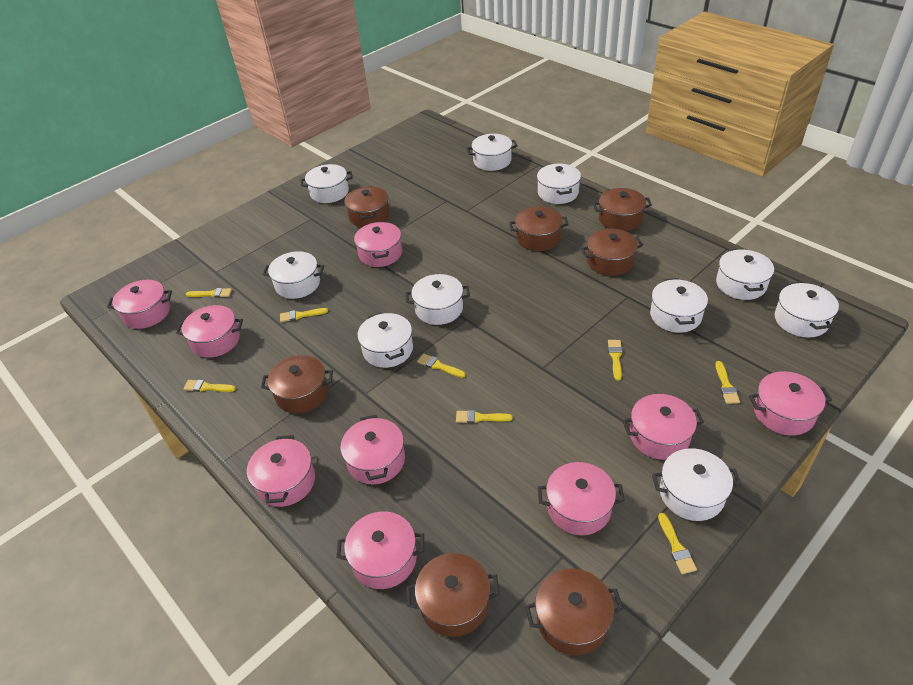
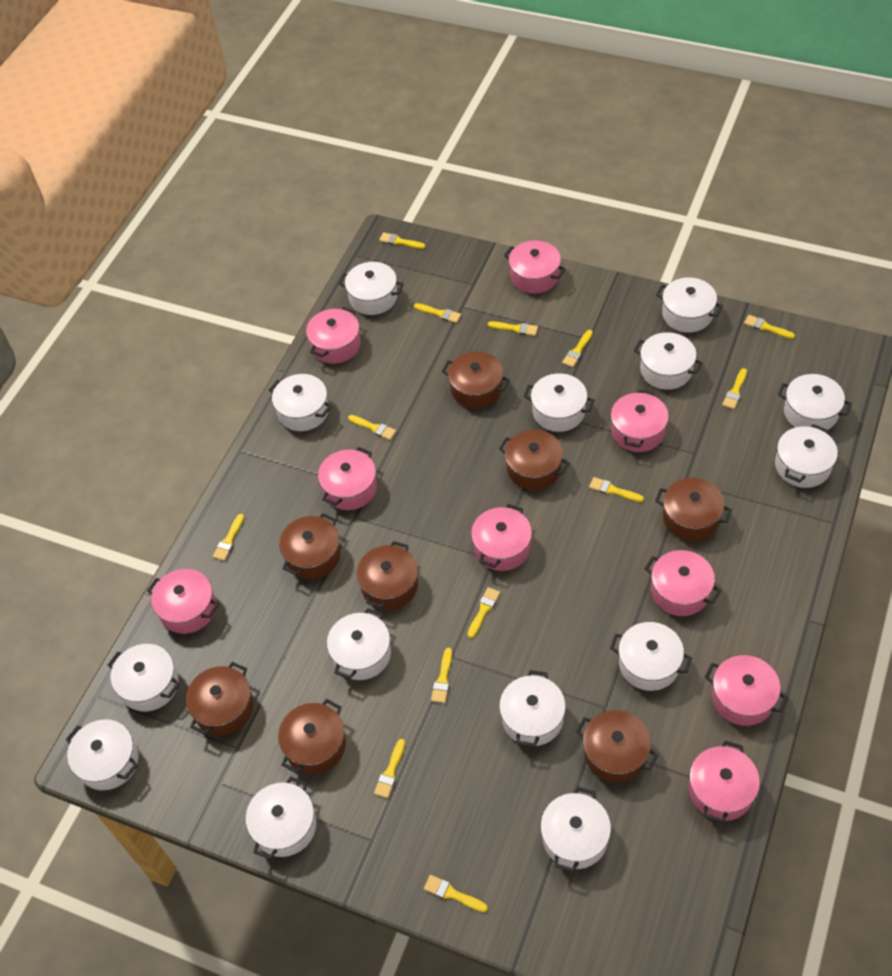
brown pot: [261,355,333,414] [344,186,390,227] [406,553,500,637] [509,207,569,251] [525,568,624,655] [581,229,643,276] [593,188,652,231] = 7 -> [186,662,254,735] [278,699,346,774] [279,513,341,579] [356,541,418,610] [442,351,510,409] [499,430,570,490] [576,710,658,783] [655,478,732,541] = 8
white pot: [263,251,324,299] [301,164,353,203] [357,312,413,368] [406,274,470,325] [466,134,518,171] [537,163,581,204] [650,278,708,333] [652,448,741,521] [716,248,774,300] [775,282,839,337] = 10 -> [66,719,138,790] [108,644,180,711] [246,777,316,860] [269,374,332,431] [327,608,391,680] [339,262,404,315] [499,670,566,747] [524,373,595,432] [540,787,611,872] [610,622,692,691] [634,332,703,390] [656,277,723,333] [775,424,838,488] [778,374,852,430] = 14
yellow brush: [183,380,236,392] [186,288,232,298] [280,308,328,322] [417,353,466,378] [456,410,513,423] [608,340,622,380] [658,513,697,574] [715,361,740,404] = 8 -> [213,514,244,561] [348,415,396,440] [374,739,405,798] [379,232,425,249] [414,303,461,323] [424,875,488,912] [431,648,452,703] [467,587,500,638] [488,321,538,336] [562,330,593,367] [589,477,644,502] [722,368,747,409] [744,315,795,339] = 13

